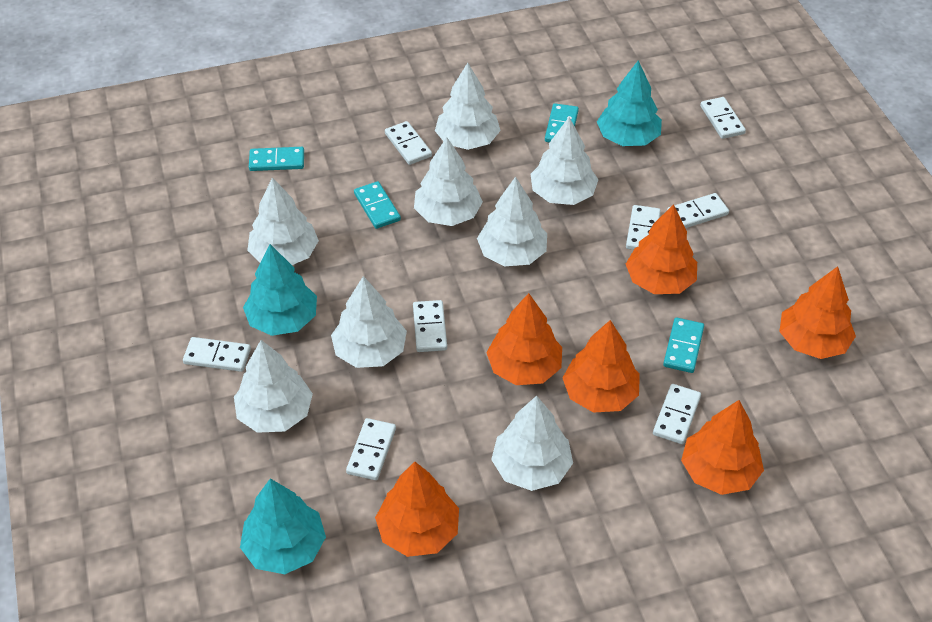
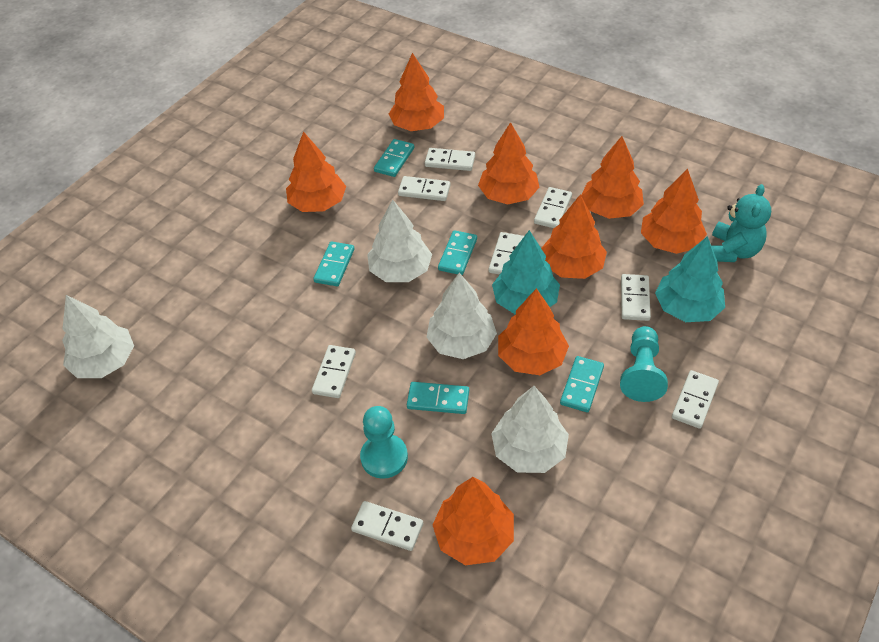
orange tree: [375,462,459,557] [486,293,562,385] [563,320,640,413] [626,204,697,294] [681,400,764,495] [779,266,856,359] = 6 -> [286,131,346,212] [389,53,444,131] [433,477,514,565] [478,122,540,204] [498,288,569,375] [541,194,607,279] [581,136,644,219] [641,169,707,254] = 8
turquoise domino: [249,147,304,171] [354,181,401,229] [545,103,579,142] [663,317,704,373] = 4 -> [314,242,355,286] [374,139,414,177] [407,382,469,414] [438,230,477,275] [560,356,604,412] = 5
turquoise pawn: none = 0 -> [360,406,408,479] [620,326,668,402] = 2
turquoise teddy bear: none = 0 -> [711,184,771,262] = 1
turquoise tree: [240,478,326,574] [243,244,317,336] [597,60,662,146] = 3 -> [492,230,560,314] [655,236,725,322] = 2
white tree: [234,340,313,433] [247,177,319,265] [331,276,407,368] [414,137,483,226] [435,63,501,150] [477,177,547,266] [491,396,573,491] [531,117,599,205] = 8 -> [62,295,134,378] [367,199,432,282] [427,273,497,359] [491,386,569,473] = 4

